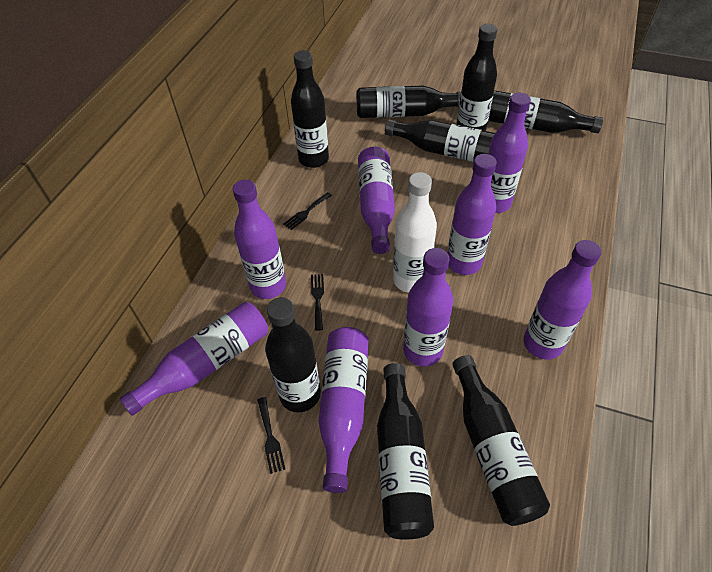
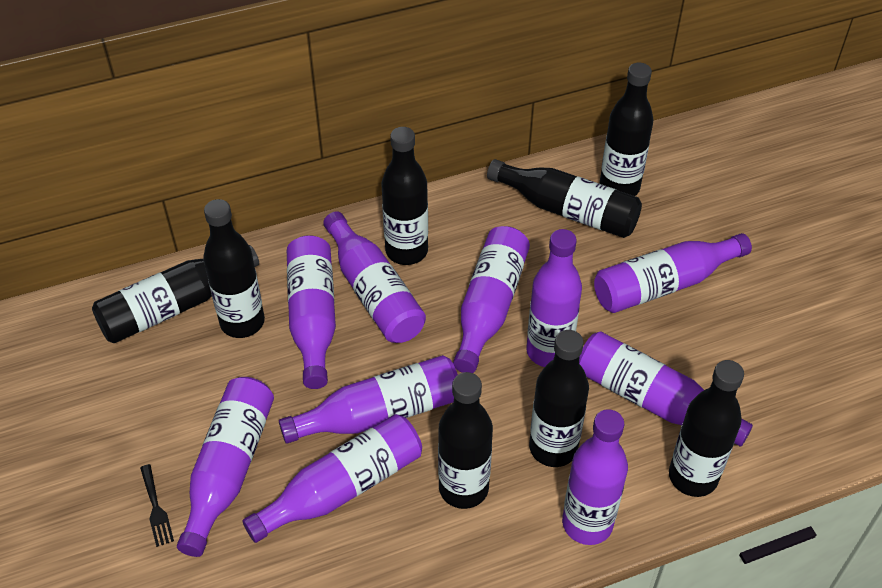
black fork: [257,397,285,474] [283,192,332,230] [311,274,324,331] = 3 -> [140,464,174,547] = 1
purple bottle: [120,302,268,416] [233,180,286,299] [318,327,369,493] [358,147,395,254] [403,248,453,367] [447,154,497,275] [488,93,531,213] [524,240,601,360] = 8 -> [177,377,274,557] [242,414,422,543] [279,355,458,444] [287,235,336,389] [323,211,426,343] [453,226,530,373] [526,229,582,367] [562,409,628,545] [579,331,753,446] [594,233,752,313] = 10
white bottle: [393,172,437,293] = 1 -> none = 0

